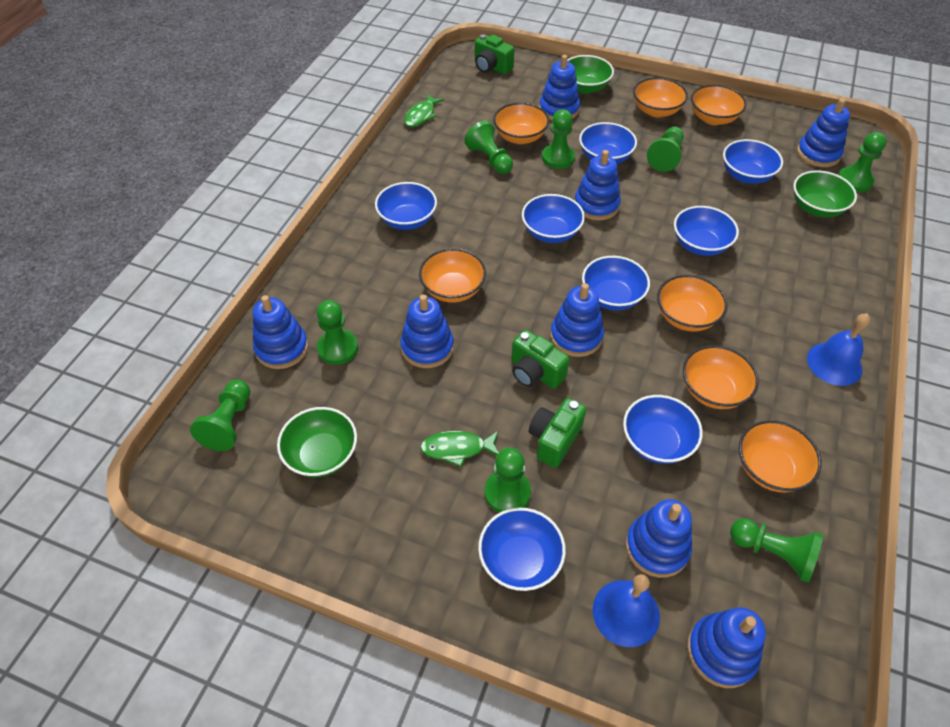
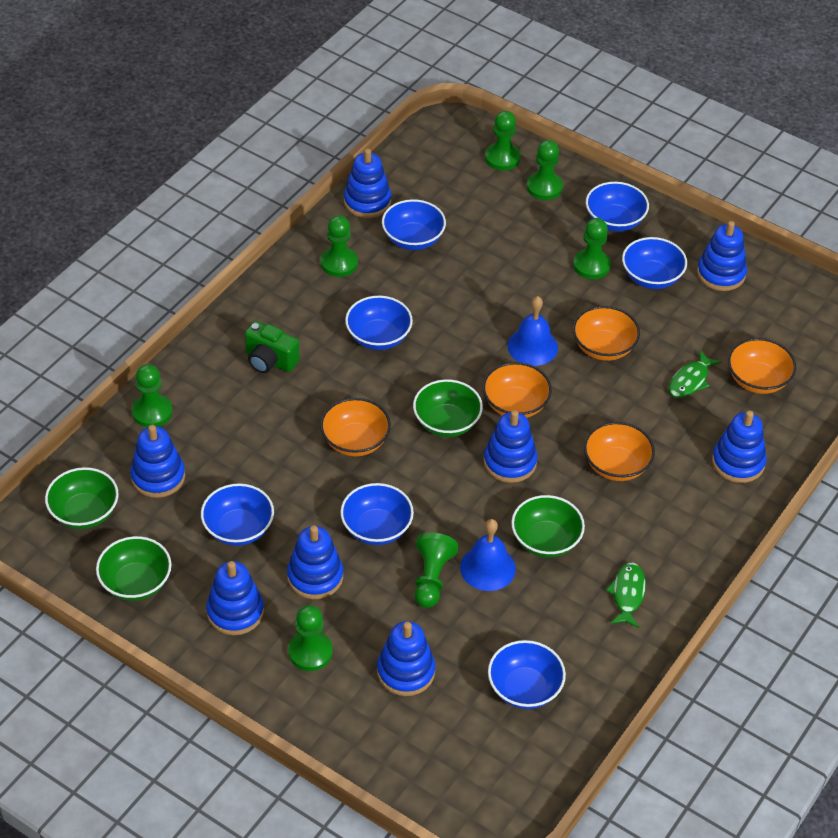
blue bowl: [375,182,437,230] [478,508,566,591] [522,194,585,243] [579,122,637,164] [582,256,650,310] [623,395,703,464] [674,206,739,256] [723,139,783,184] = 8 -> [201,483,274,546] [340,483,414,545] [345,296,413,350] [382,199,446,250] [488,640,566,709] [586,182,649,231] [622,237,687,289] = 7
green bowl: [277,407,357,478] [567,55,614,94] [793,170,857,218] = 3 -> [45,467,119,529] [96,536,172,601] [413,379,483,437] [511,495,585,558] = 4
green camera: [475,34,514,75] [511,329,570,389] [529,398,586,468] = 3 -> [245,321,300,373] = 1
green pawn: [190,379,250,451] [317,300,358,365] [465,121,513,174] [485,447,531,513] [542,109,575,169] [647,127,684,172] [730,518,824,583] [839,132,887,192] = 8 -> [132,364,173,427] [288,605,333,671] [321,215,358,277] [414,532,459,608] [485,111,521,171] [527,140,563,200] [573,218,611,279] = 7
orange bowl: [419,248,486,303] [493,103,549,144] [633,77,688,117] [657,275,727,332] [683,345,759,409] [691,85,747,125] [739,420,822,493] = 7 -> [320,398,391,456] [483,362,552,418] [573,306,640,361] [584,422,655,481] [728,338,796,394] = 5

